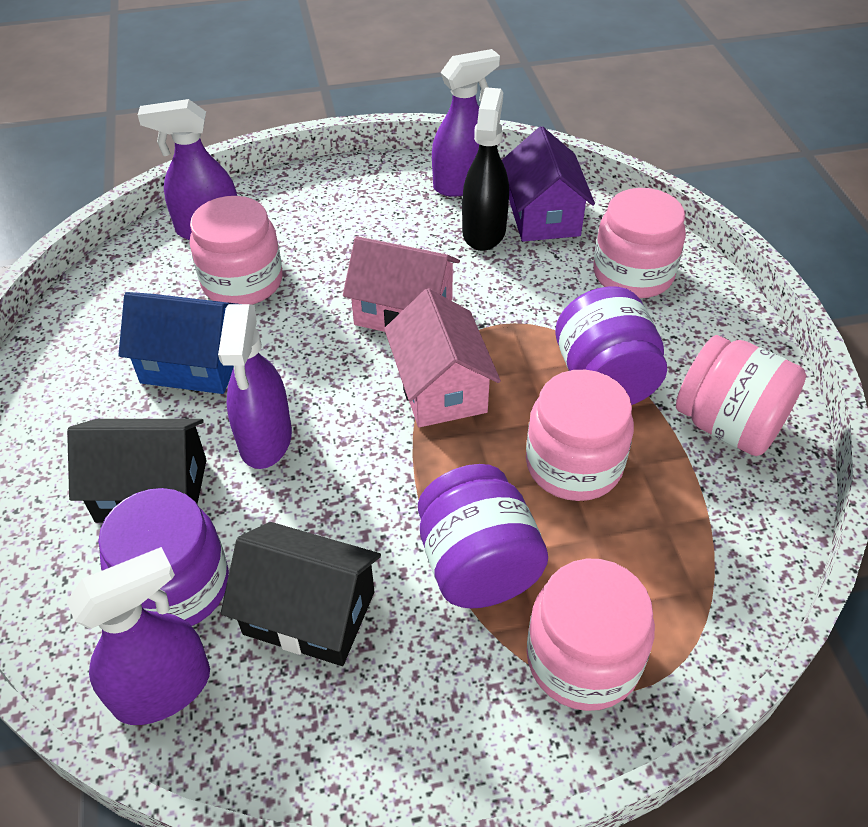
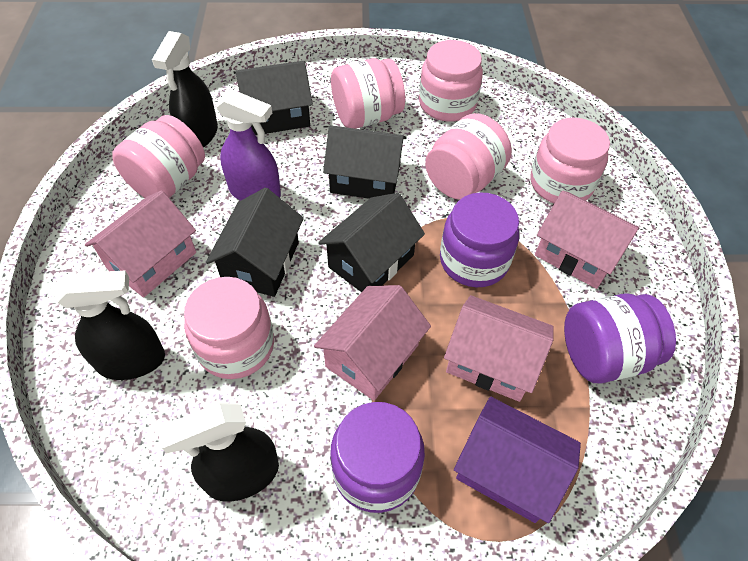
black house: [67,419,207,523] [221,522,381,666] = 2 -> [206,188,304,297] [235,61,313,135] [318,193,425,292] [323,125,406,199] = 4
black spray bottle: [462,87,509,251] = 1 -> [54,271,165,380] [152,31,218,148] [158,403,279,502] = 3
blue house: [118,292,236,394] = 1 -> none = 0
pink house: [343,236,460,332] [384,288,501,427] = 2 -> [85,190,196,297] [314,285,431,401] [444,295,554,402] [535,191,639,289] = 4
pink jar: [190,196,283,305] [526,370,634,501] [526,559,655,711] [593,188,686,298] [676,335,806,456] = 5 -> [112,115,205,198] [184,277,274,379] [331,58,405,129] [419,40,483,122] [425,113,512,200] [530,118,610,203] = 6
purple spray bottle: [67,547,210,725] [138,99,237,240] [218,304,292,469] [432,49,500,197] = 4 -> [215,89,281,201] = 1

